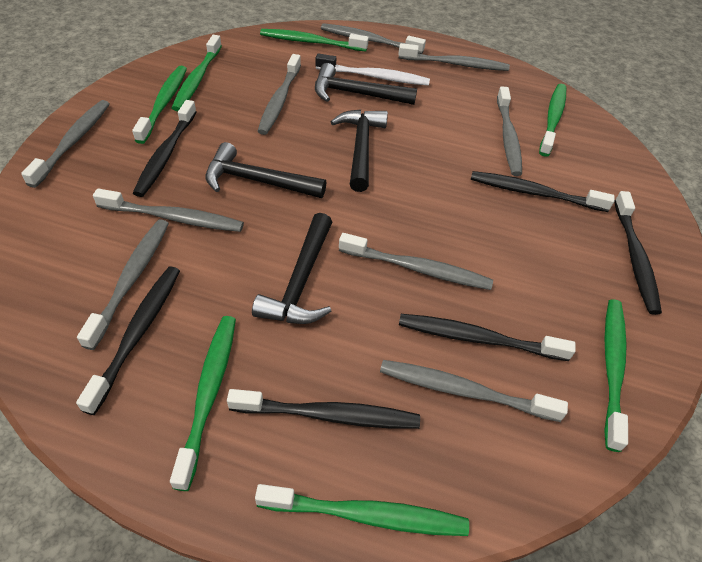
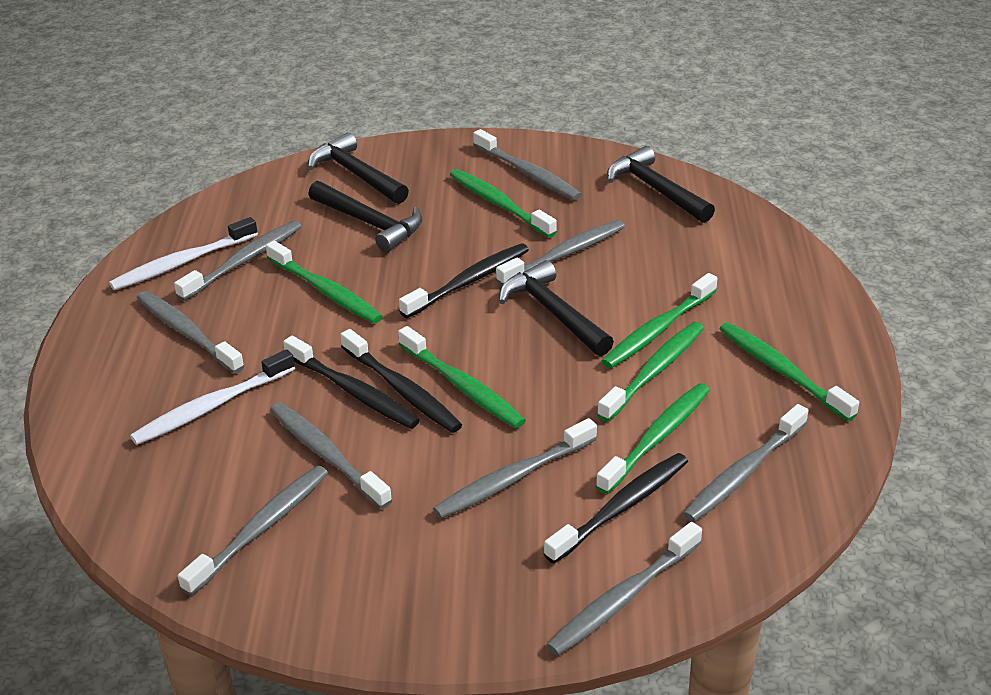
black toothbrush: [76,266,180,415] [133,100,197,197] [227,389,420,429] [399,314,576,361] [471,171,615,212] [614,191,662,315] = 6 -> [283,336,420,429] [340,329,462,433] [399,243,529,318] [544,453,688,564] = 4
white toothbrush: [315,54,430,86] = 1 -> [109,217,258,290] [130,349,295,445] = 2

